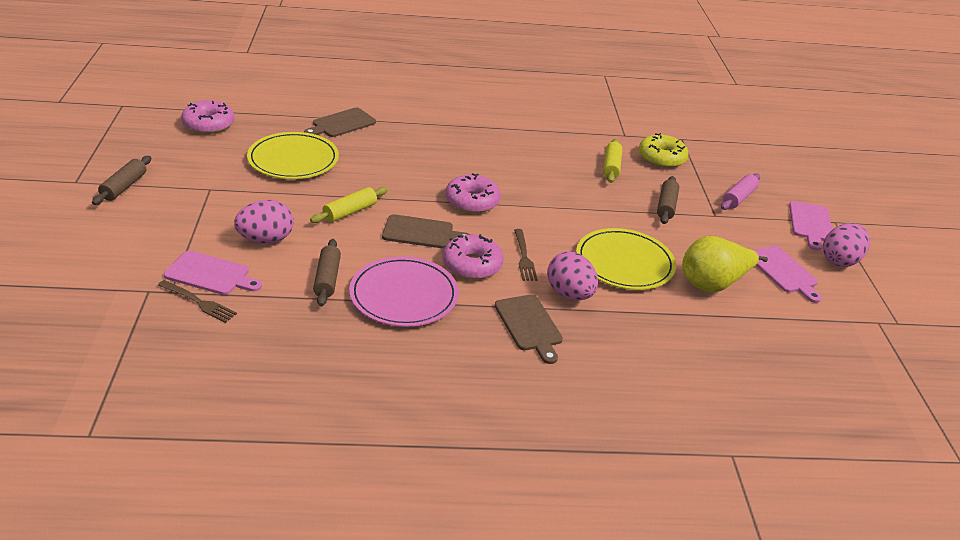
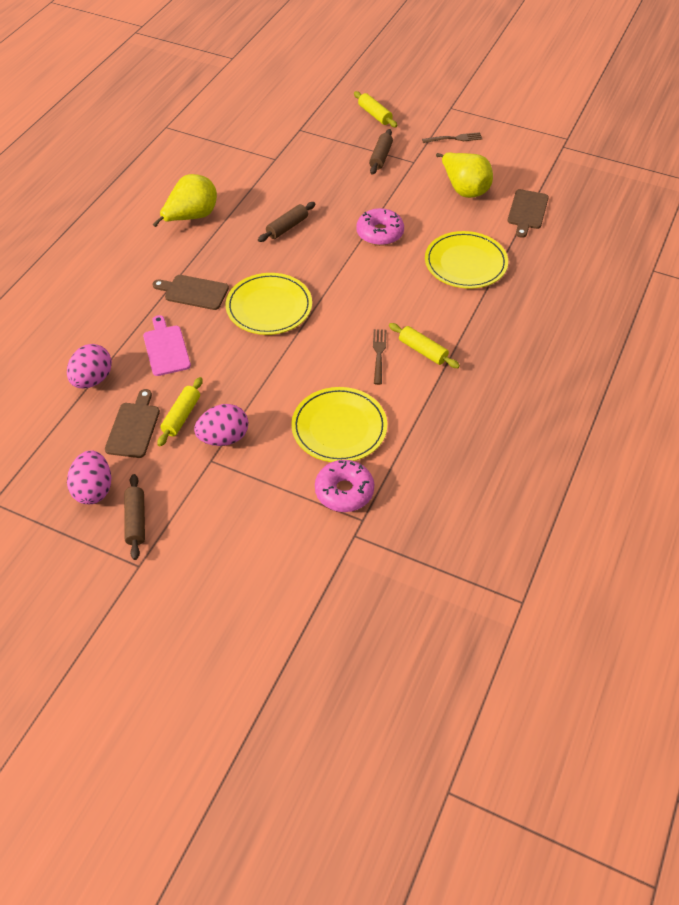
pink cutting board: [164,251,262,295] [754,246,822,303] [789,201,832,251] = 3 -> [143,315,191,376] = 1
pink donut: [181,100,234,134] [442,234,503,280] [445,173,501,213] = 3 -> [315,460,374,512] [356,208,404,246] = 2
pink plate: [349,256,459,327] = 1 -> none = 0
pink rolling pin: [721,173,760,210] = 1 -> none = 0
yellow donut: [639,133,689,168] = 1 -> none = 0
yellow pear: [682,236,768,293] = 1 -> [153,174,217,227] [436,152,493,198] = 2
yellow plate: [247,132,339,179] [576,228,676,290] = 2 -> [226,273,312,335] [291,387,387,462] [425,231,508,289] = 3
yellow rolling pin: [310,187,388,223] [603,139,622,183] = 2 -> [157,377,203,446] [354,91,397,127] [389,323,460,368] = 3

